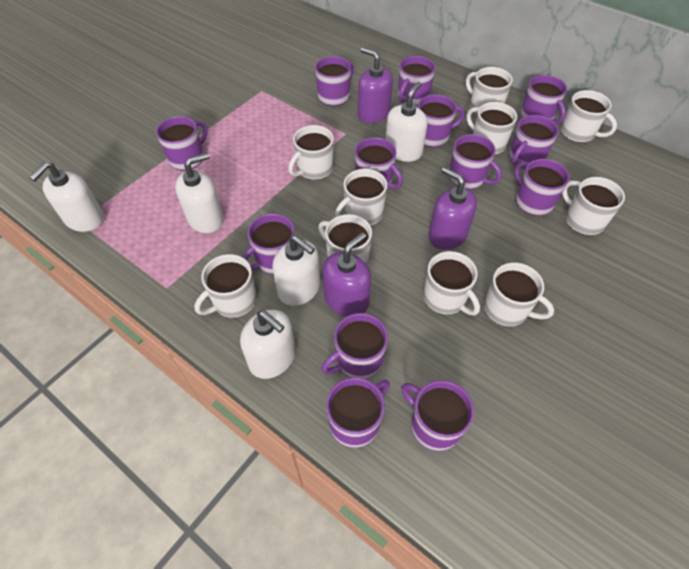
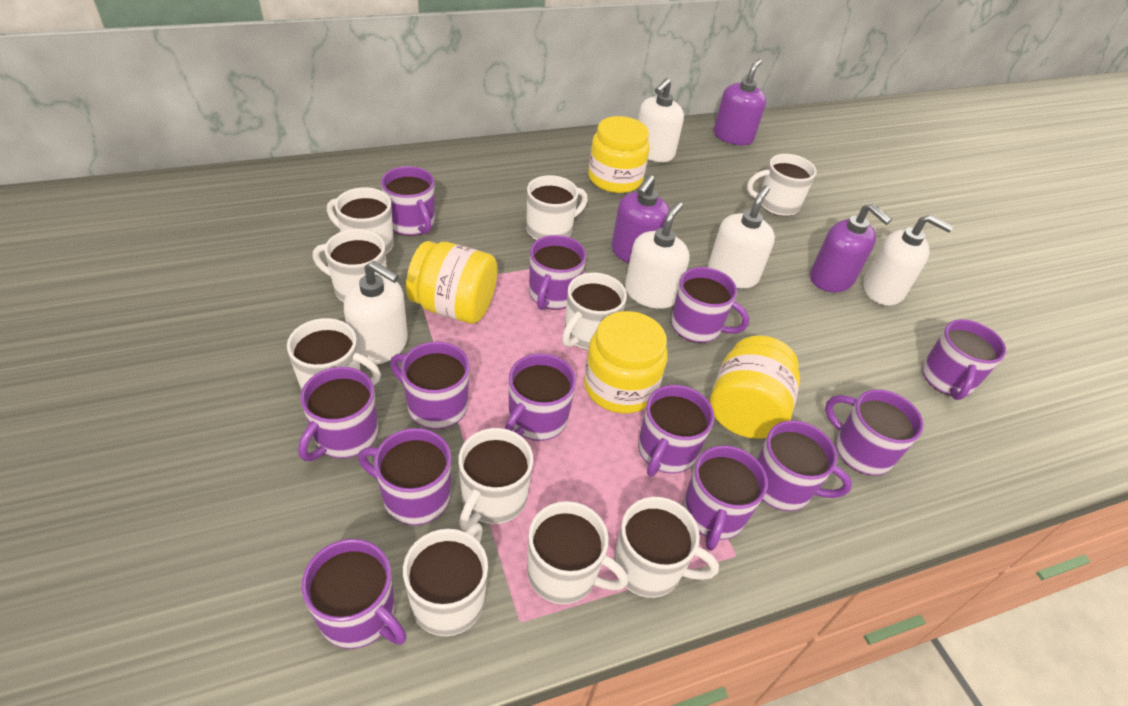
yellow jar: none = 0 -> [406,241,498,324] [584,311,668,414] [588,116,650,193] [710,336,800,439] = 4

